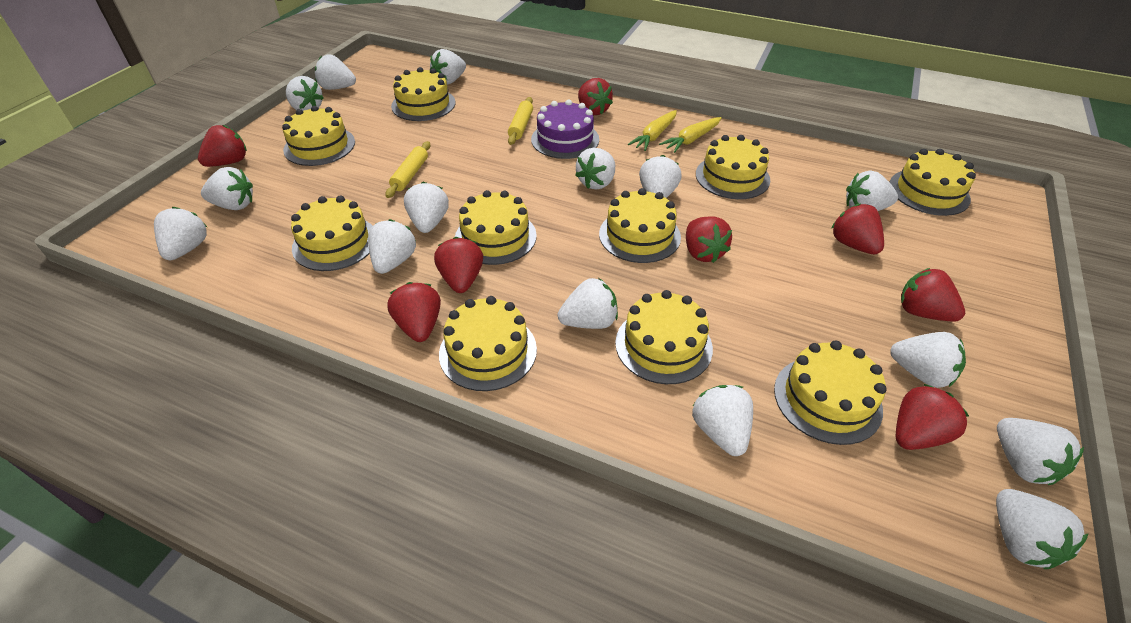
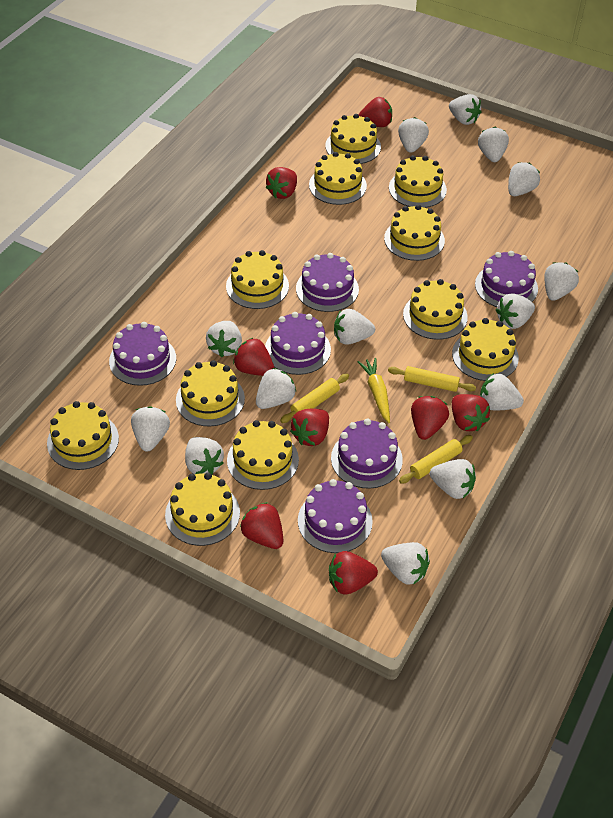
purple cake: [531,100,599,159] = 1 -> [109,322,176,386] [265,312,331,375] [296,253,359,312] [298,479,373,553] [331,418,403,489] [475,251,538,307] = 6
white strawberry: [154,207,207,260] [201,167,253,210] [286,76,324,111] [315,55,356,90] [368,219,416,274] [404,182,449,233] [430,49,466,85] [558,278,618,329] [575,148,615,190] [639,155,682,198] [692,385,753,456] [846,170,898,211] [890,332,966,388] [996,489,1089,569] [997,418,1084,485] = 15 -> [131,406,170,451] [185,437,224,474] [206,321,242,357] [256,368,296,409] [334,309,375,345] [381,542,430,585] [398,117,429,153] [430,459,476,499] [449,94,481,125] [478,127,509,162] [480,373,524,410] [496,293,535,329] [508,162,540,196] [544,262,579,301] = 14
yellow cake: [282,106,355,166] [291,196,372,271] [391,67,455,121] [439,296,537,391] [455,190,537,265] [599,188,681,263] [615,290,713,384] [696,135,770,199] [774,340,887,445] [890,149,976,216] = 10 -> [47,401,119,470] [165,472,240,546] [176,360,245,427] [226,250,289,309] [227,420,299,490] [309,152,367,205] [325,114,381,164] [384,205,445,261] [389,155,447,208] [403,279,468,340] [452,318,519,381] = 11
yellow carrot: [628,110,677,151] [659,117,722,153] = 2 -> [357,358,390,423] = 1
yellow rolling pin: [385,141,430,198] [508,97,533,145] = 2 -> [280,374,349,423] [388,366,476,392] [399,435,473,484] = 3

